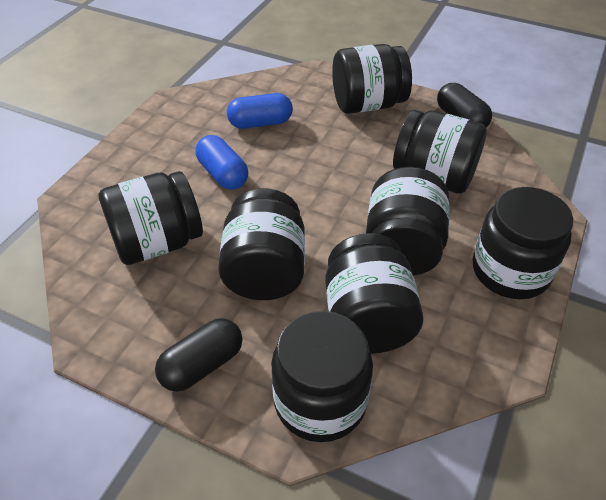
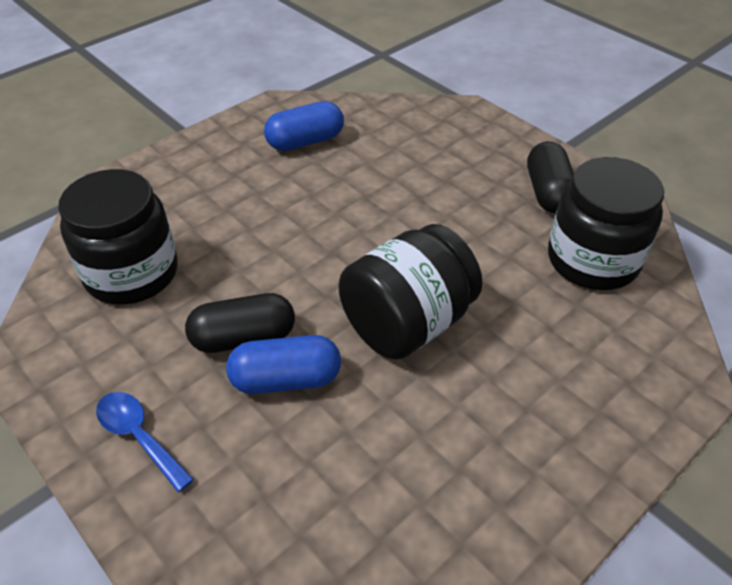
black jar: [98,171,203,265] [218,188,305,300] [271,311,373,442] [325,233,423,354] [332,44,412,114] [366,167,450,275] [393,110,487,194] [472,187,573,299] = 8 -> [58,169,178,305] [339,224,483,360] [548,157,664,290] = 3
blue spoon: none = 0 -> [96,392,194,492] = 1

